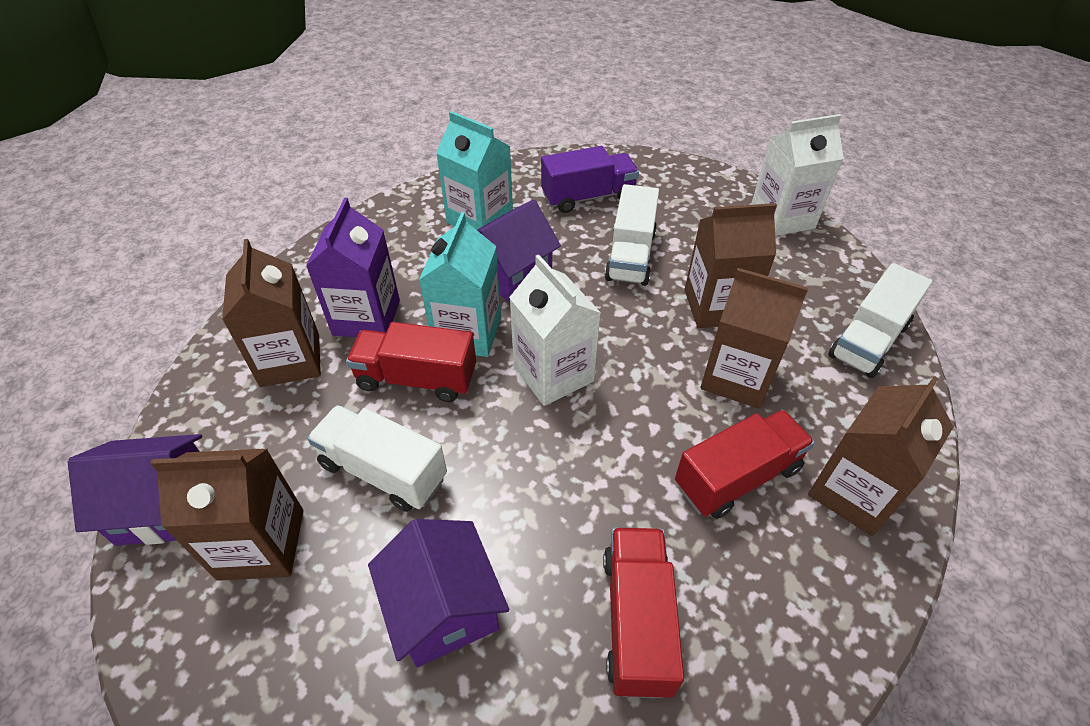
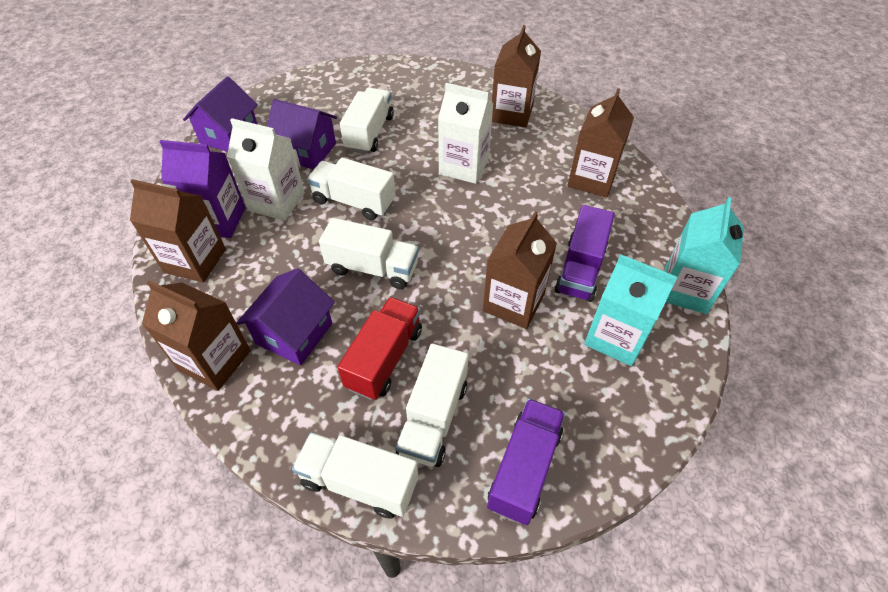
purple truck: [541,146,639,213] = 1 -> [487,398,565,525] [554,205,615,302] = 2
red truck: [346,322,476,402] [603,528,684,698] [675,410,815,519] = 3 -> [337,297,422,400] = 1
white truck: [307,405,447,512] [605,184,659,286] [828,263,932,378] = 3 -> [292,432,418,518] [307,158,396,220] [319,218,419,289] [340,88,394,154] [396,344,468,467] = 5

